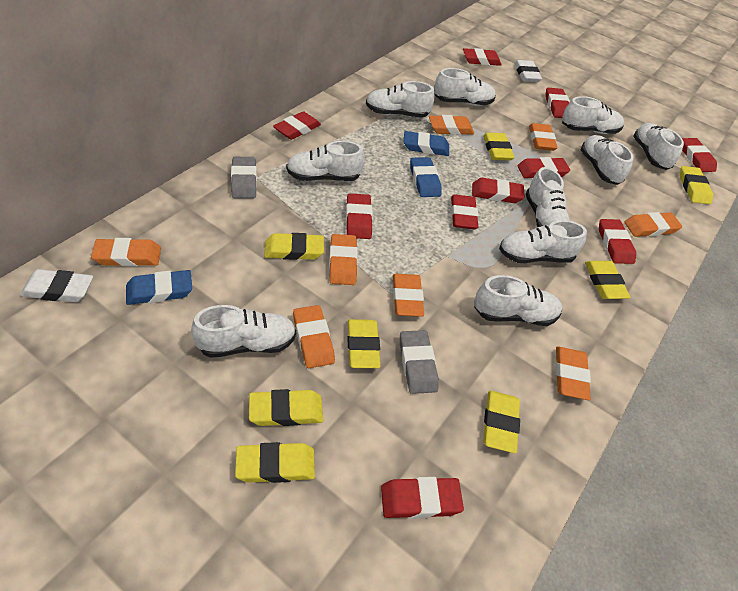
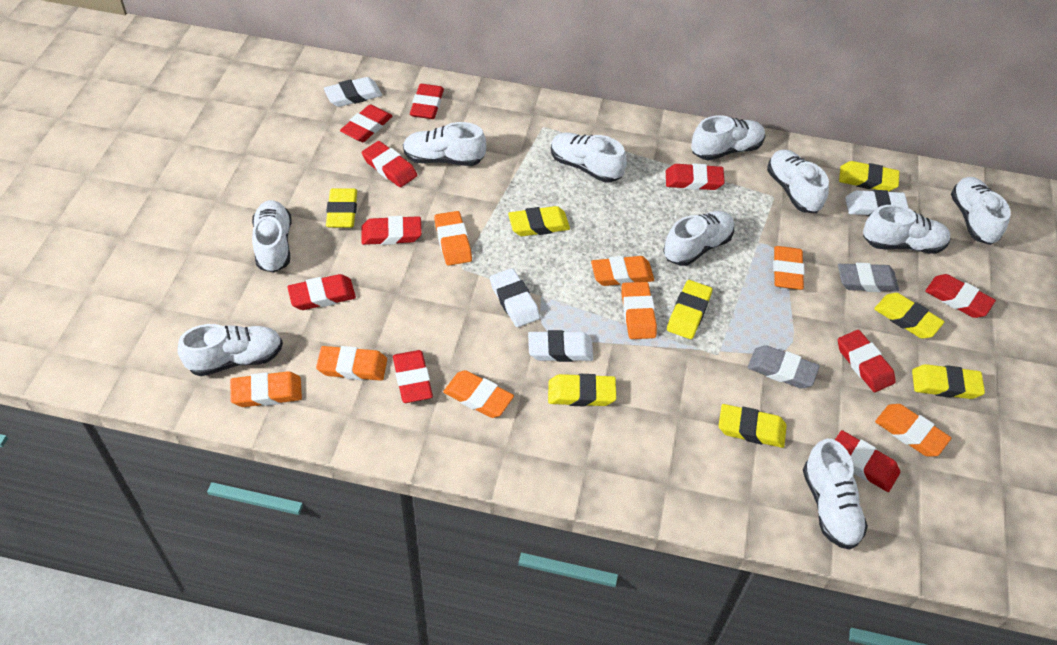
blue eraser: [126,270,192,305] [404,131,449,156] [410,157,442,197] = 3 -> none = 0
white eraser: [20,269,93,302] [514,60,542,82] = 2 -> [324,77,382,107] [490,268,540,327] [528,330,593,362] [845,190,909,216] = 4

